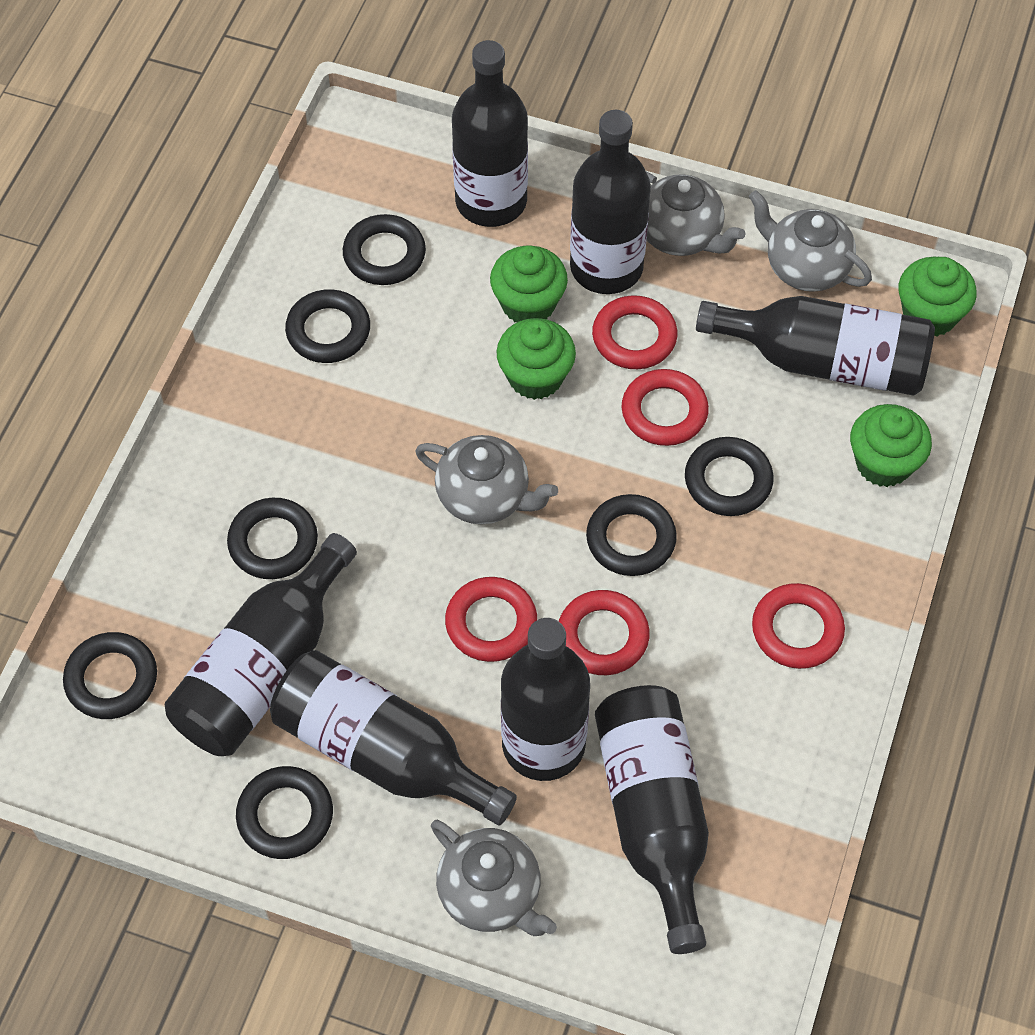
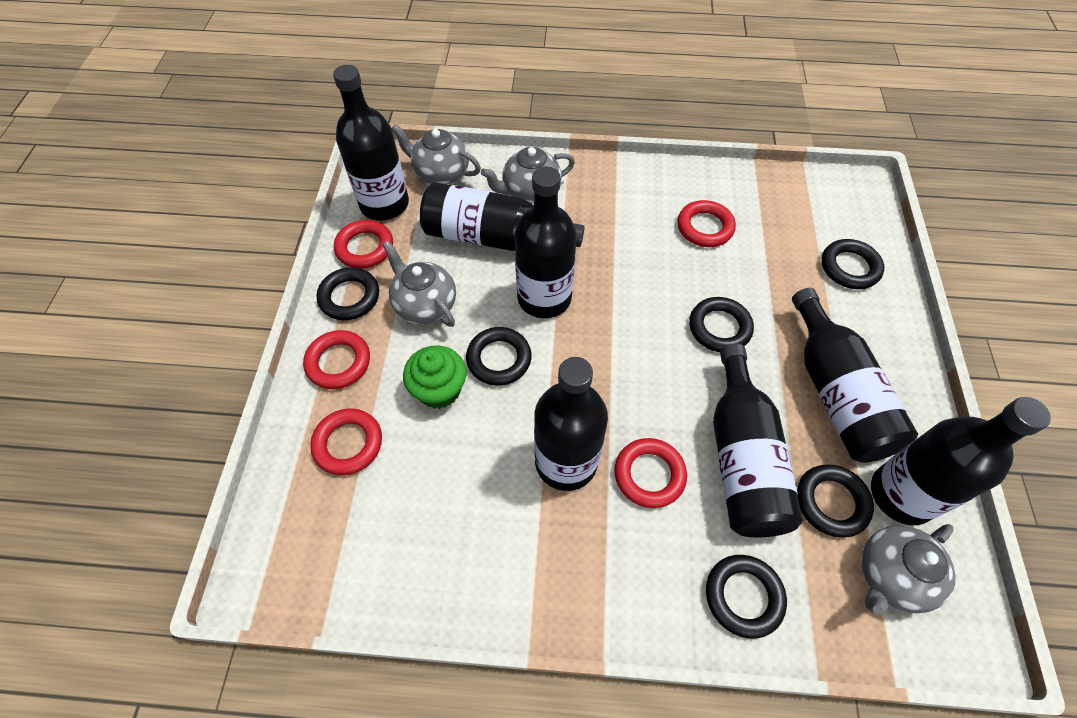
black ring: [63,632,157,719] [227,498,318,579] [236,766,333,859] [285,289,370,363] [343,214,426,285] [586,494,677,576] [685,437,774,516] = 7 -> [317,267,379,320] [466,327,532,386] [689,297,754,352] [706,555,787,639] [797,464,874,537] [821,239,884,289] = 6
green cupcake: [490,245,568,322] [497,318,576,400] [850,404,932,487] [899,257,977,337] = 4 -> [403,345,466,409] = 1

